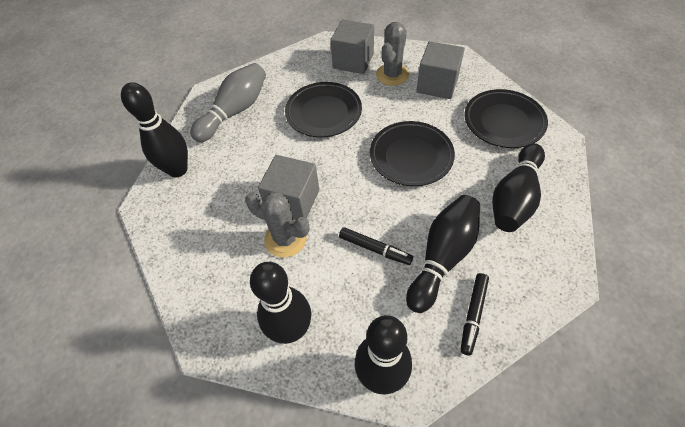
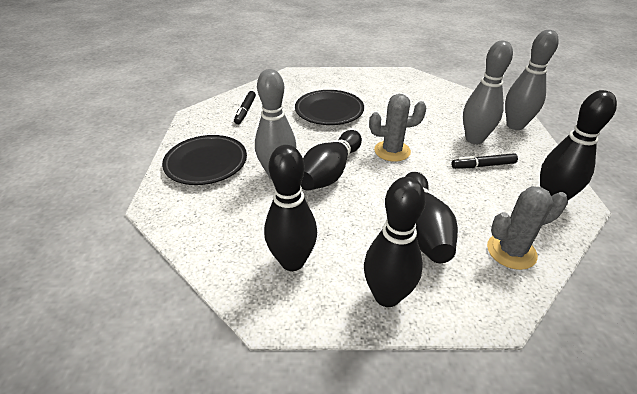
black plate: [285,82,362,137] [370,121,455,186] [464,89,548,148] = 3 -> [162,135,247,185] [295,90,364,125] = 2
grey bowling pin: [190,63,266,142] = 1 -> [255,69,297,179] [463,41,513,144] [505,30,559,130] = 3
grey cube: [258,155,319,220] [331,20,374,74] [416,41,465,99] = 3 -> none = 0

